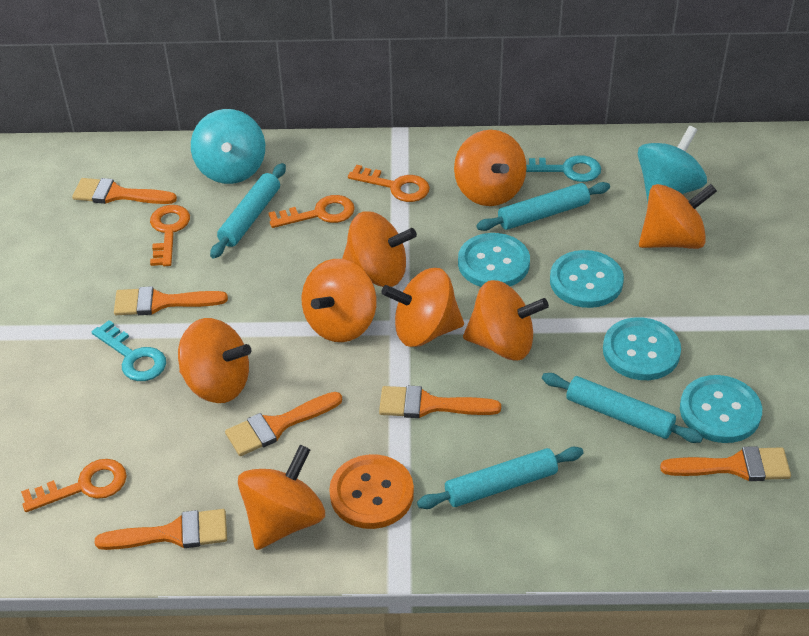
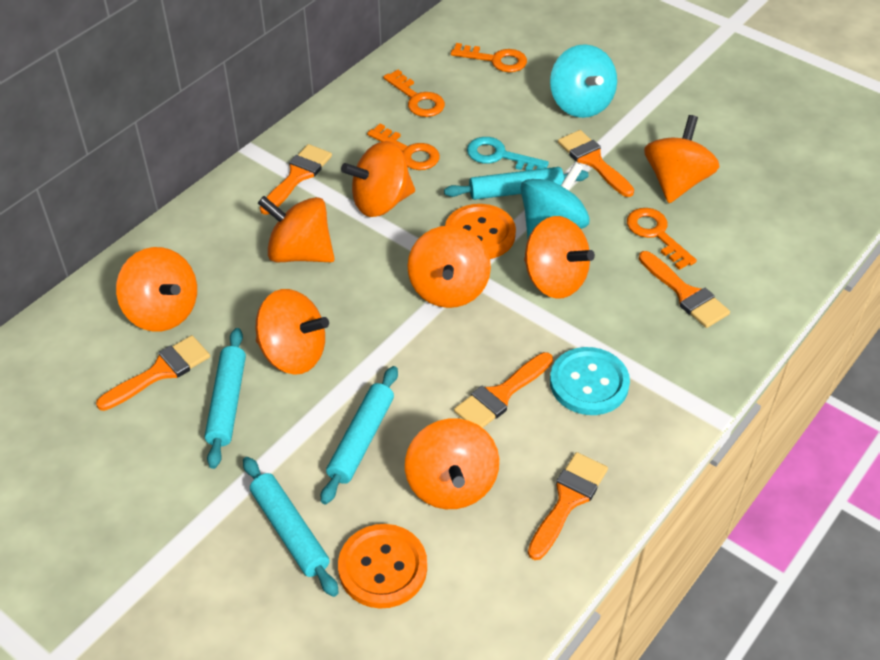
orange button: [329,454,414,529] = 1 -> [338,524,427,609] [445,204,516,259] = 2
turquoise button: [458,233,530,287] [550,250,624,308] [603,317,681,380] [680,375,762,443] = 4 -> [550,347,630,415] = 1
turquoise key: [92,320,166,381] [526,155,601,182] = 2 -> [467,137,549,171] = 1

